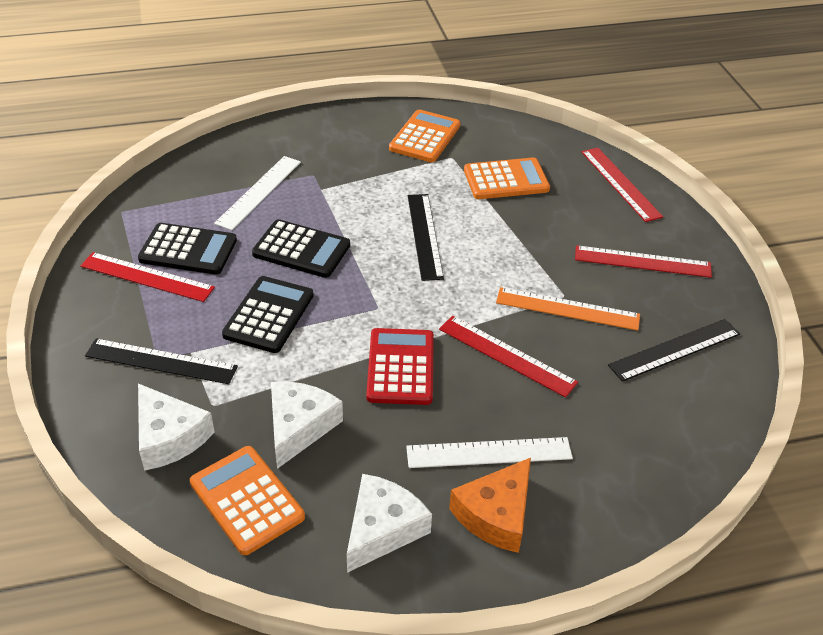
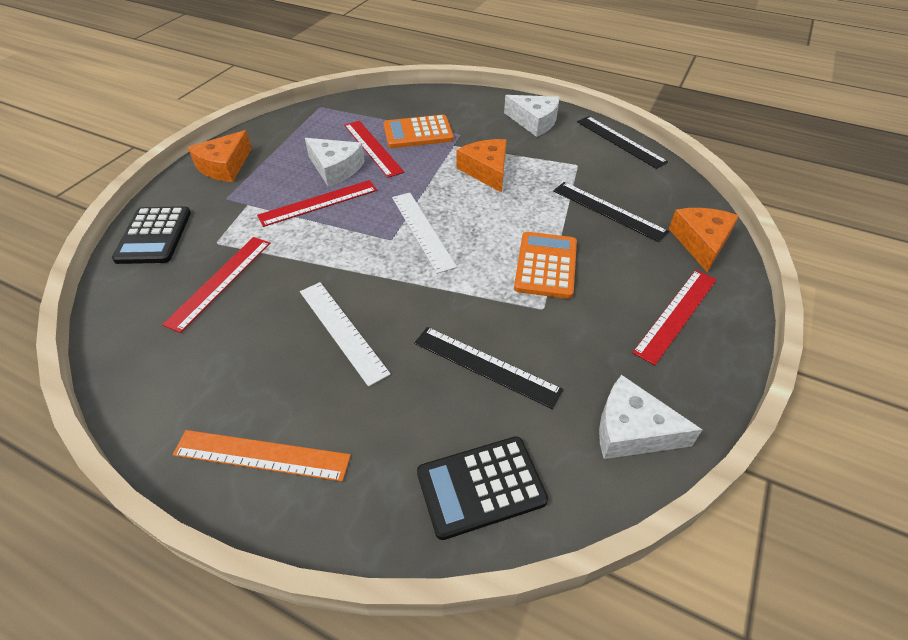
black calculator: [138,223,237,275] [222,276,314,353] [252,219,350,278] = 3 -> [112,206,191,264] [417,436,548,540] = 2
orange calculator: [190,446,305,555] [389,109,460,162] [464,157,550,199] = 3 -> [384,115,454,148] [514,232,577,299] = 2
orange cheese: [449,458,531,553] = 1 -> [188,130,252,182] [457,139,506,193] [669,208,739,272] = 3
red calculator: [366,328,434,405] = 1 -> none = 0

